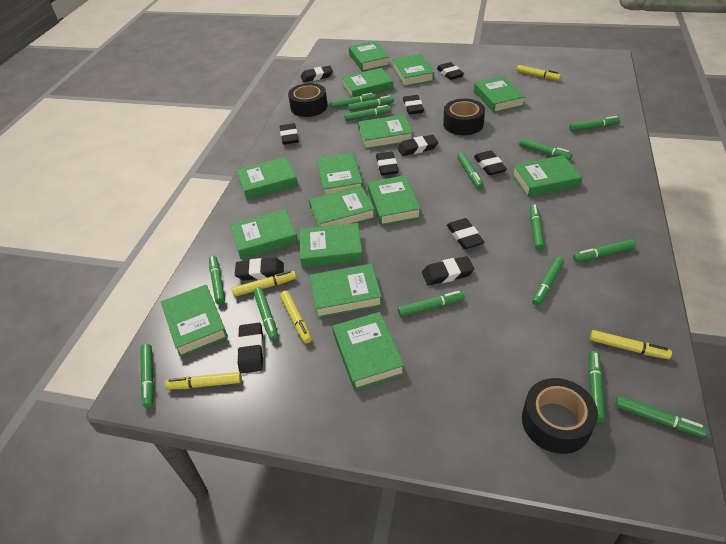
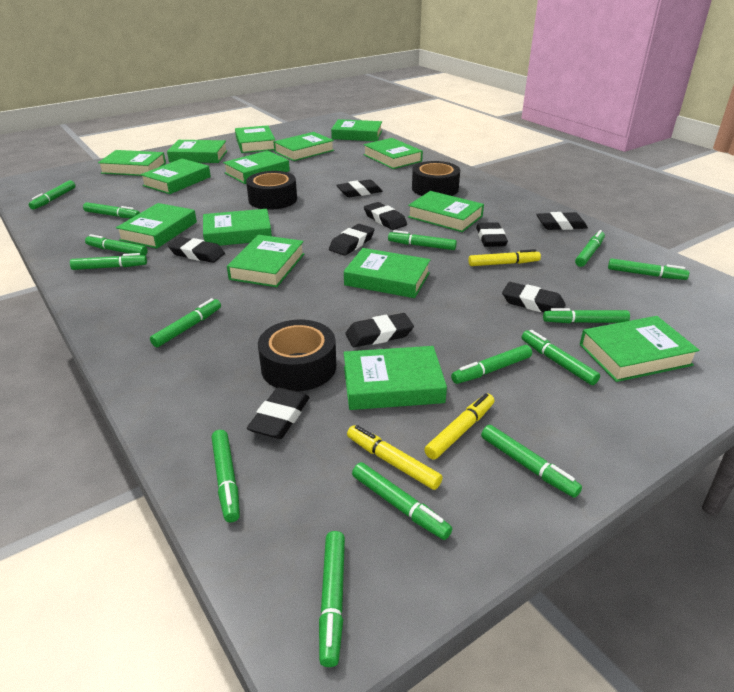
black eraser: [235,258,284,280] [237,323,264,374] [280,123,298,145] [301,66,333,82] [376,152,399,176] [398,135,438,156] [403,95,424,115] [422,256,474,285] [437,62,464,80] [447,218,484,249] [474,151,507,175] = 11 -> [168,237,225,263] [247,387,310,439] [329,224,375,256] [336,179,382,197] [345,313,414,347] [364,202,407,230] [476,222,508,247] [502,282,565,312] [536,212,588,230] = 9
yellow marker: [165,372,242,390] [232,271,297,297] [280,291,312,343] [516,65,561,81] [590,330,672,359] = 5 -> [347,425,443,490] [424,393,494,460] [468,249,541,266] = 3

